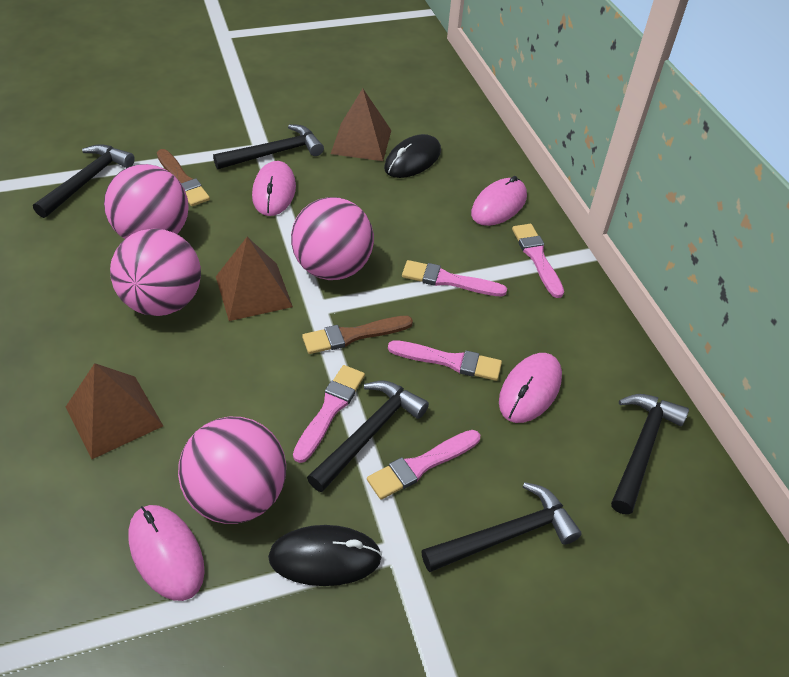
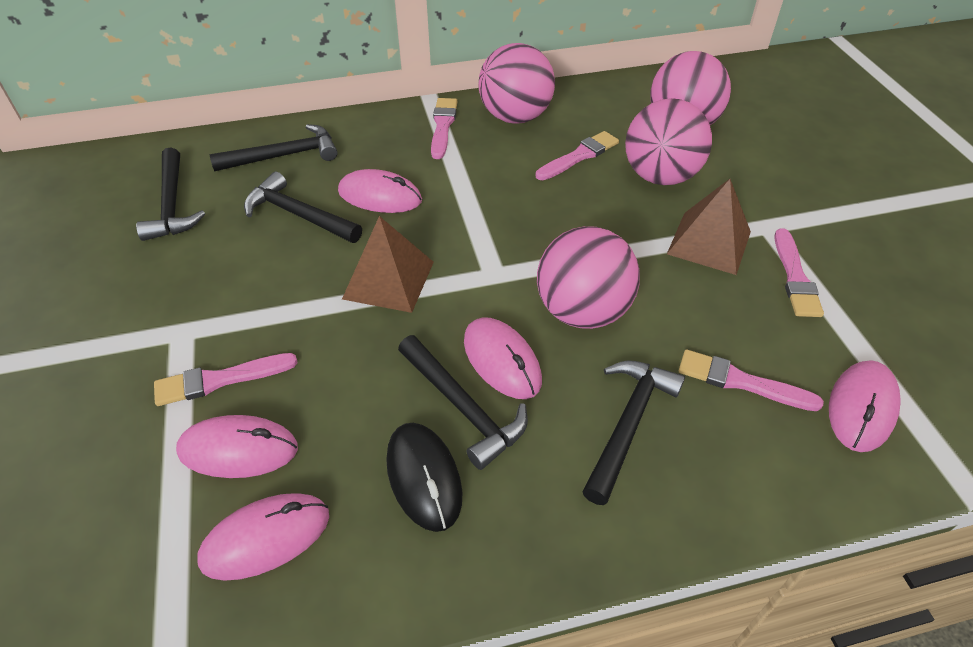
black mouse: [268,525,382,586] [384,134,441,178] = 2 -> [386,423,462,532] = 1
brown brush: [157,149,210,206] [302,316,413,354] = 2 -> none = 0
brown pyramid: [66,363,163,459] [216,237,293,321] [331,88,391,161] = 3 -> [342,216,434,313] [667,179,751,275] = 2
pink mouse: [128,505,205,601] [252,161,296,216] [471,176,527,226] [499,353,562,423] = 4 -> [176,415,298,478] [197,493,329,581] [338,169,422,213] [464,317,542,399] [829,360,900,452] = 5

